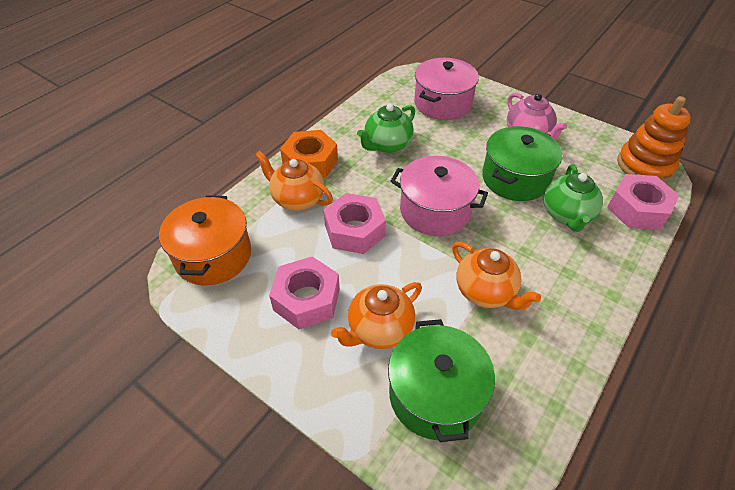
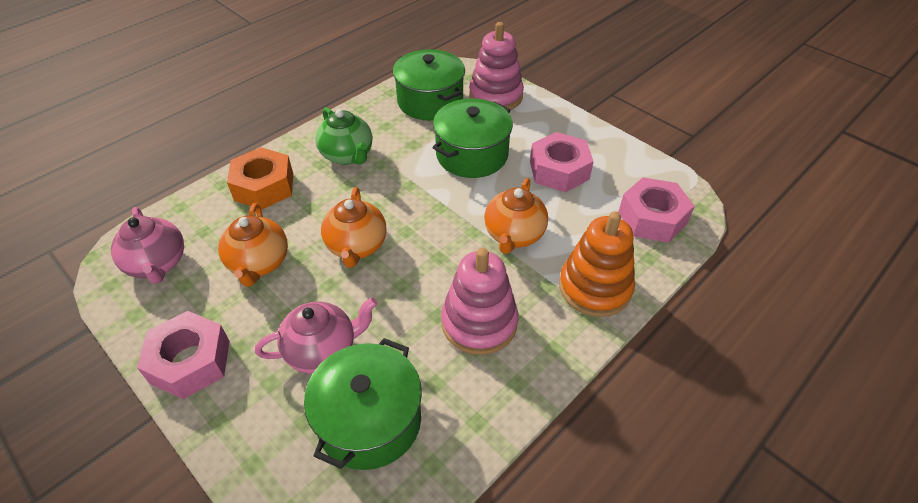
green pot: [388,319,495,442] [482,126,562,201] = 2 -> [304,338,422,470] [393,49,465,120] [432,98,513,178] = 3
green teapot: [357,104,415,153] [544,164,603,232] = 2 -> [315,107,372,165] = 1
orange pot: [159,195,251,286] = 1 -> none = 0
pink pot: [390,156,488,236] [414,58,479,120] = 2 -> none = 0
pink stacking toy: none = 0 -> [441,248,518,355] [469,22,524,110] = 2
pink teapot: [507,92,567,141] = 1 -> [111,207,184,284] [255,298,377,373] = 2

